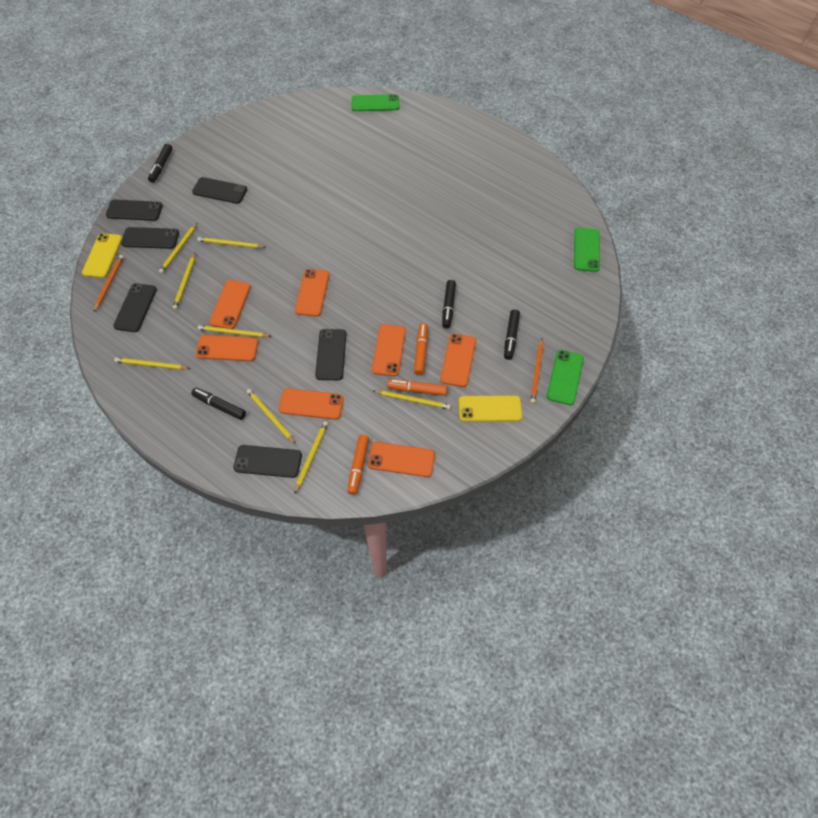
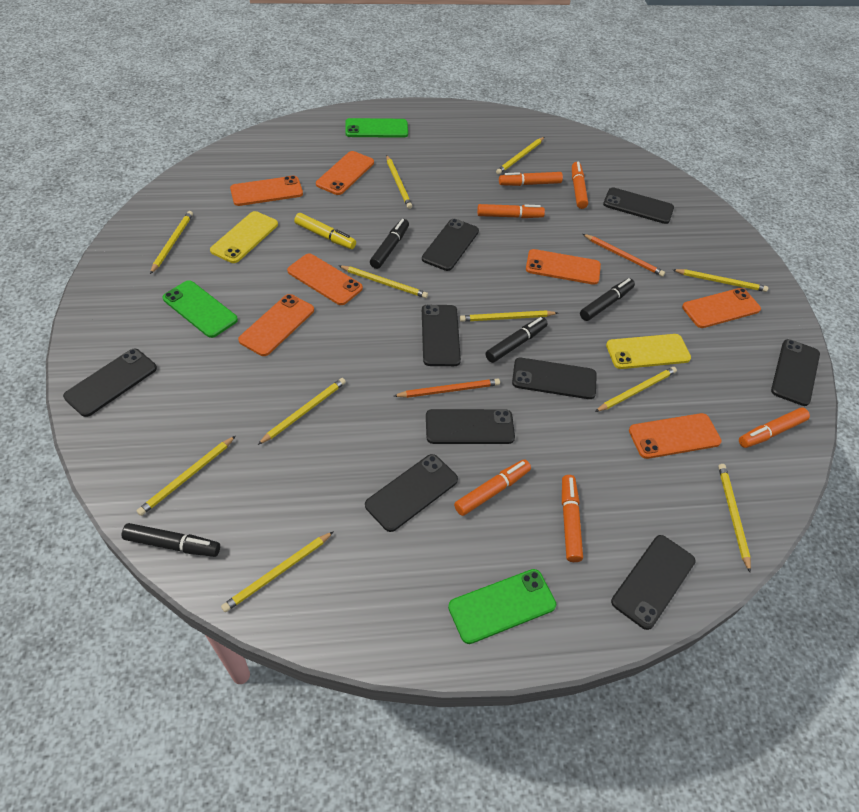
black phone: [106,199,163,221] [113,283,157,332] [121,227,179,249] [192,177,247,204] [234,445,302,478] [315,329,346,380] = 6 -> [63,348,157,417] [365,454,458,532] [422,219,479,271] [422,305,461,366] [426,409,515,444] [512,358,597,399] [603,188,674,224] [611,535,696,630] [771,339,820,406] = 9
orange marker: [348,435,369,495] [387,380,447,396] [414,323,428,375] = 3 -> [454,459,531,516] [477,204,545,218] [499,172,563,186] [562,475,583,562] [572,162,588,209] [739,408,810,448] = 6
yellow marker: none = 0 -> [294,213,356,249] = 1
yellow pencil: [114,357,191,370] [159,223,197,274] [173,253,195,310] [197,237,265,248] [198,325,271,338] [247,389,296,444] [294,421,328,494] [373,390,451,409] = 8 -> [137,436,236,516] [150,211,193,274] [221,531,334,612] [258,378,346,445] [339,265,428,298] [386,155,412,209] [460,310,558,322] [496,137,545,175] [595,367,677,412] [673,269,768,292] [718,464,751,572] = 11

